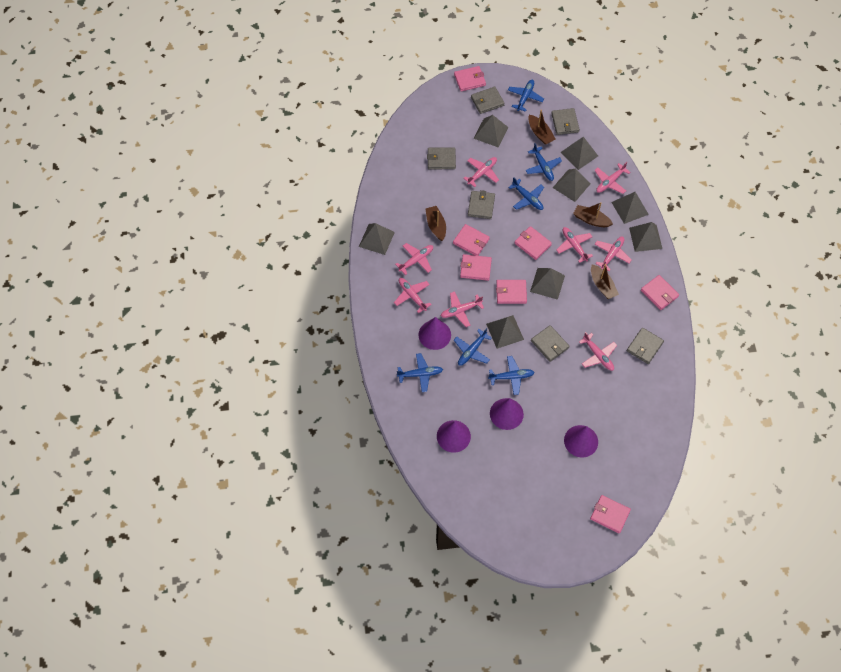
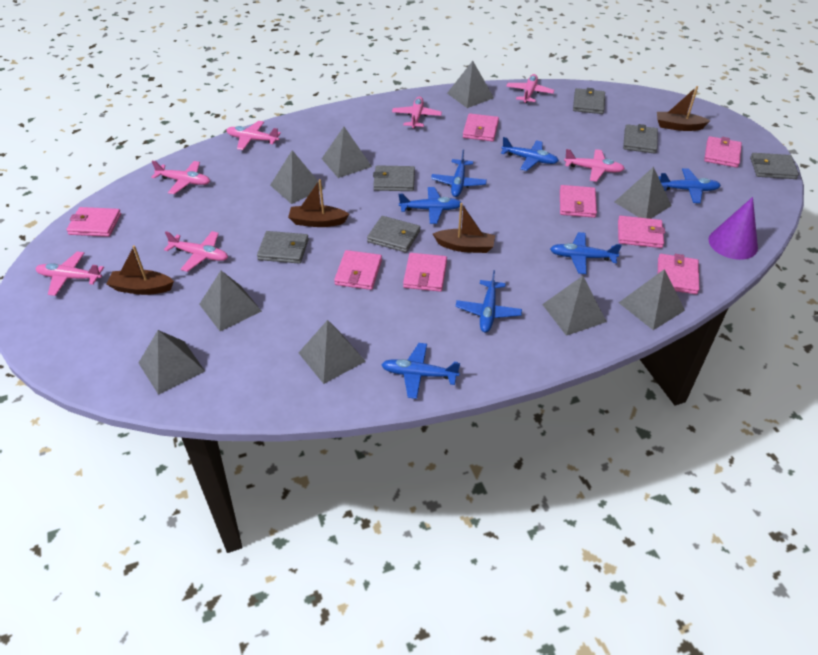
blue plane: [397,353,443,392] [454,328,492,366] [488,356,535,395] [508,80,544,112] [508,177,544,210] [525,143,562,181] = 6 -> [381,343,460,399] [399,187,461,224] [431,150,487,197] [455,270,522,333] [501,137,559,171] [550,232,622,274] [659,168,721,203] = 7
grey pyramid: [359,223,395,255] [474,115,508,147] [486,315,524,349] [530,268,565,300] [553,169,590,202] [561,137,598,170] [611,192,649,224] [629,222,662,252] = 8 -> [139,330,205,395] [199,271,262,331] [270,150,324,204] [299,320,366,384] [322,127,372,178] [447,61,494,108] [542,276,607,336] [615,167,672,219] [619,269,685,330] = 9
pink plane: [394,278,432,313] [395,243,433,275] [441,291,484,327] [463,157,499,187] [556,227,593,263] [579,332,617,371] [594,162,630,194] [595,236,632,271] = 8 -> [36,252,104,296] [151,161,210,194] [164,231,228,272] [226,121,281,150] [392,96,442,128] [506,74,554,103] [564,149,625,182] = 7
pink wallet: [453,224,490,256] [454,66,486,91] [460,254,492,281] [496,280,527,304] [515,226,552,260] [590,495,631,534] [641,275,679,310] = 7 -> [66,207,121,237] [334,250,382,290] [403,253,447,292] [463,113,499,141] [560,185,597,218] [618,216,665,248] [658,254,699,294] [704,136,742,168] = 8
purple cone: [418,317,451,350] [437,420,471,453] [490,398,524,430] [564,425,598,458] = 4 -> [708,197,758,260] = 1

